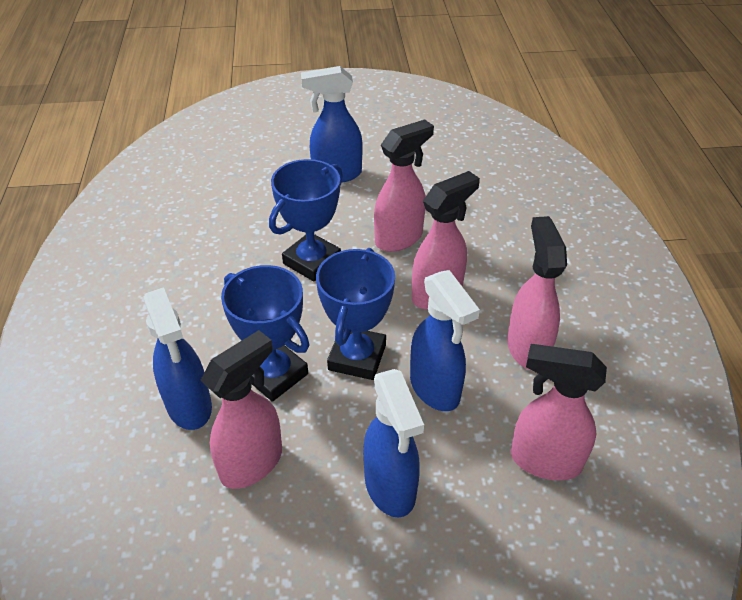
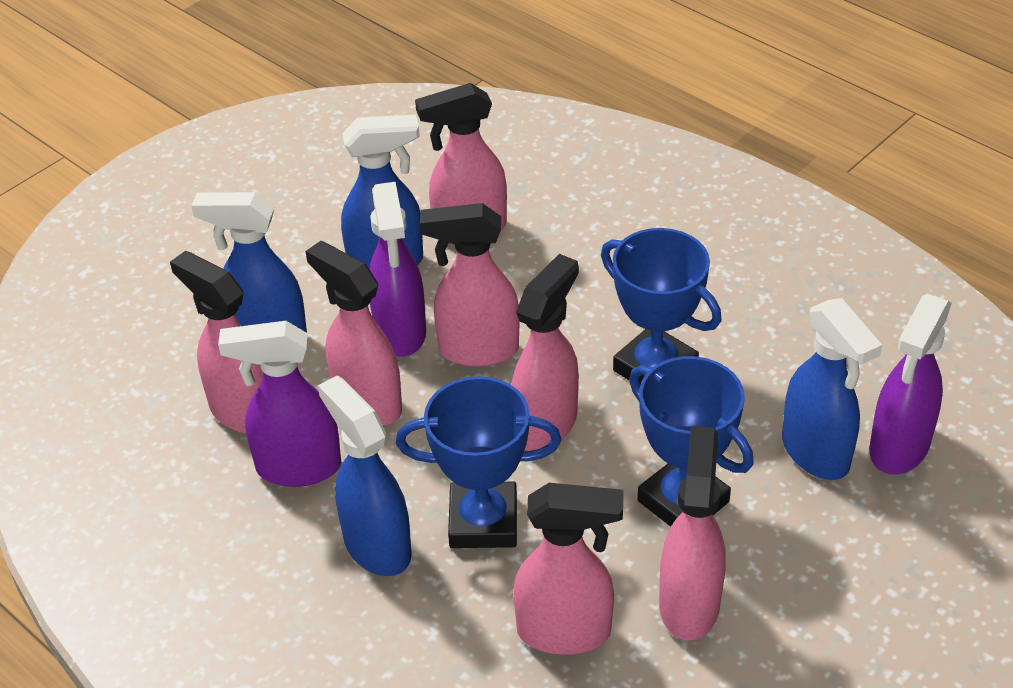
pink spray bottle: [200,330,282,489] [374,119,434,252] [412,171,480,310] [507,216,567,370] [511,344,607,481] = 5 -> [170,251,263,434] [306,241,402,426] [415,83,507,245] [420,203,520,367] [511,254,579,451] [513,483,623,655] [659,426,726,641] = 7
purple spray bottle: none = 0 -> [218,321,341,487] [369,182,426,357] [869,294,952,474] = 3

